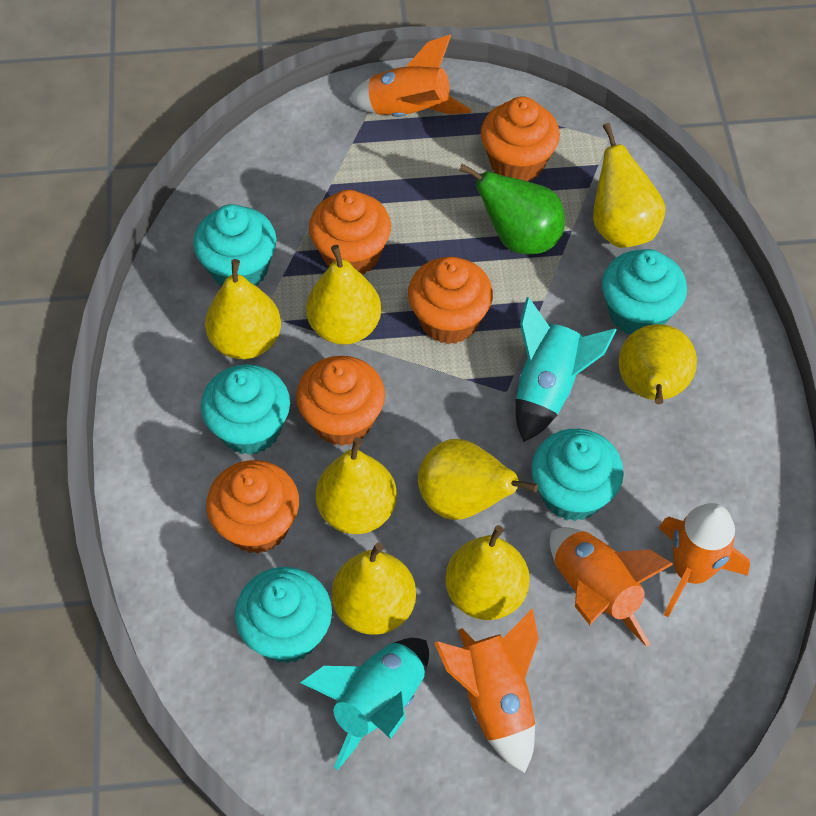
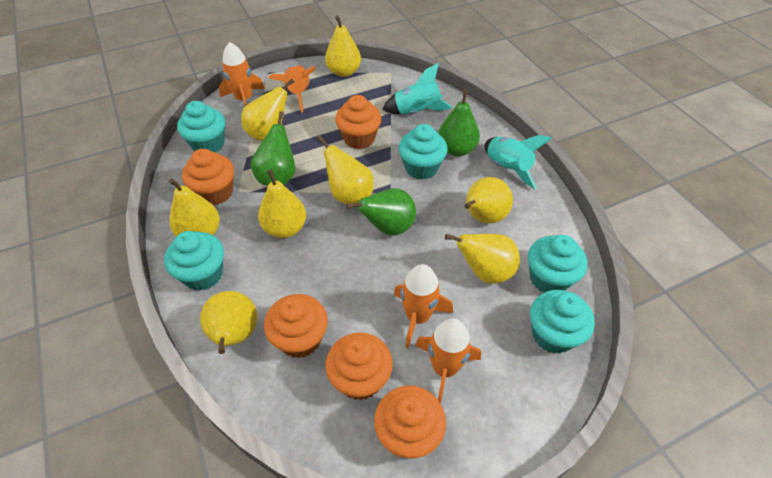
green pear: [459,164,565,254] = 1 -> [251,111,295,186] [346,188,416,236] [438,90,480,156] = 3

